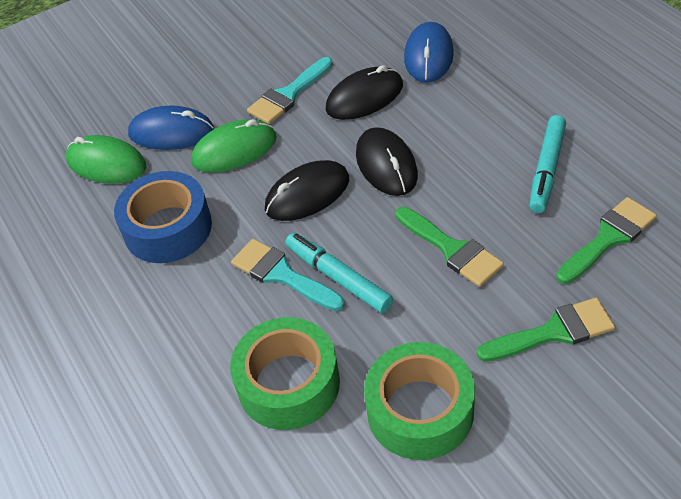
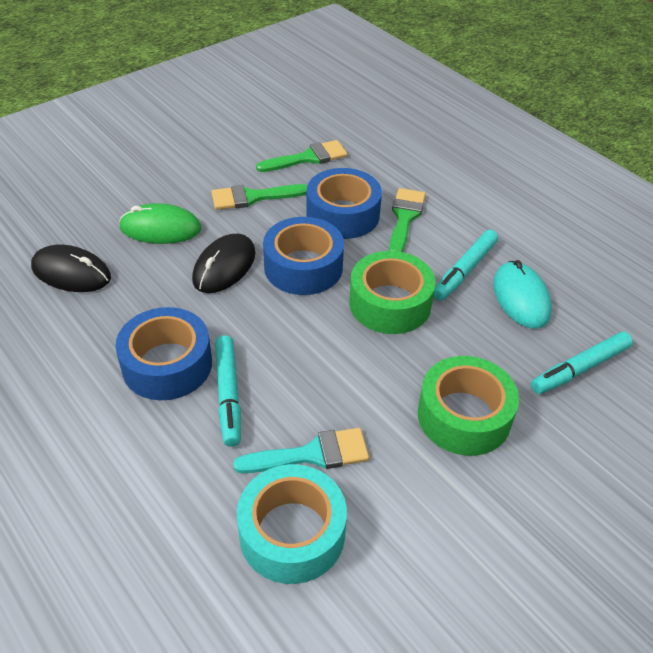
black mouse: [265,160,349,221] [326,65,403,120] [356,127,418,196] = 3 -> [31,245,111,292] [192,234,256,293] = 2
blue mouse: [128,106,214,150] [404,22,454,83] = 2 -> none = 0
blue tape: [114,171,212,263] = 1 -> [115,307,212,400] [263,217,344,295] [306,168,382,239] = 3
green mouse: [66,135,146,184] [191,119,277,173] = 2 -> [119,203,201,244] = 1
turquoise brush: [231,239,345,311] [247,57,333,124] = 2 -> [233,428,369,473] = 1
turquoise marker: [285,233,393,313] [529,115,566,213] = 2 -> [215,335,241,447] [433,230,498,301] [531,331,633,394] = 3
turquoise mouse: none = 0 -> [493,260,552,329] = 1
turquoise tape: none = 0 -> [237,464,347,584] = 1

